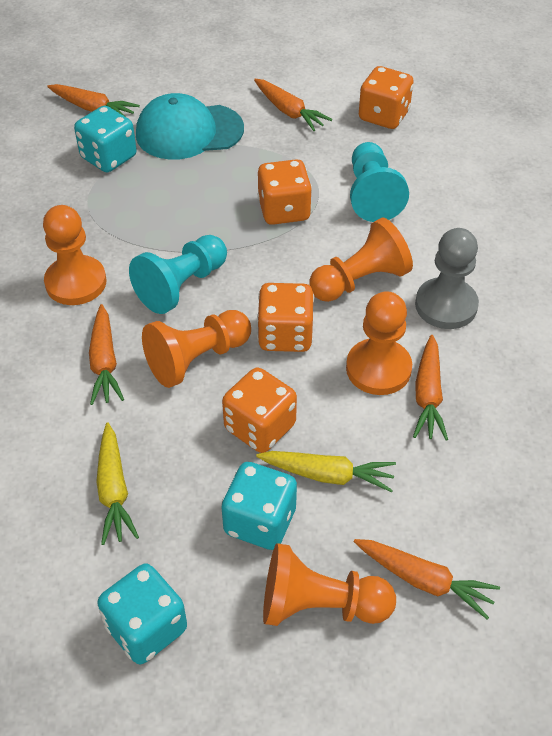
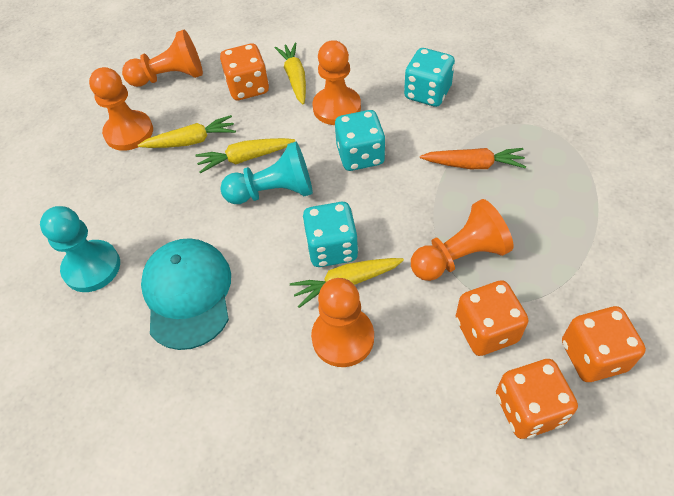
grey pawn: [415,228,479,329] = 1 -> none = 0
orange carrot: [47,84,140,116] [89,304,124,405] [254,79,332,131] [354,539,500,619] [413,335,448,440] = 5 -> [420,148,526,169] = 1
yellow carrot: [96,422,139,545] [256,451,396,492] = 2 -> [138,115,236,148] [195,138,295,174] [275,42,306,105] [290,258,404,308] = 4

